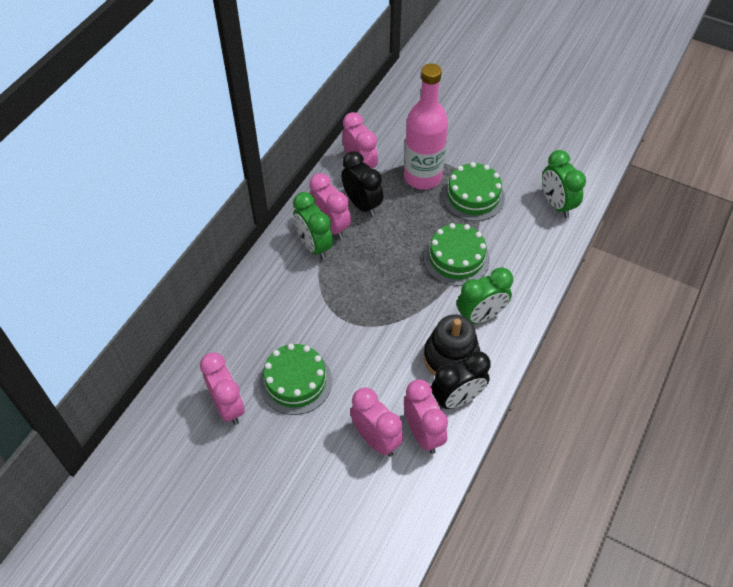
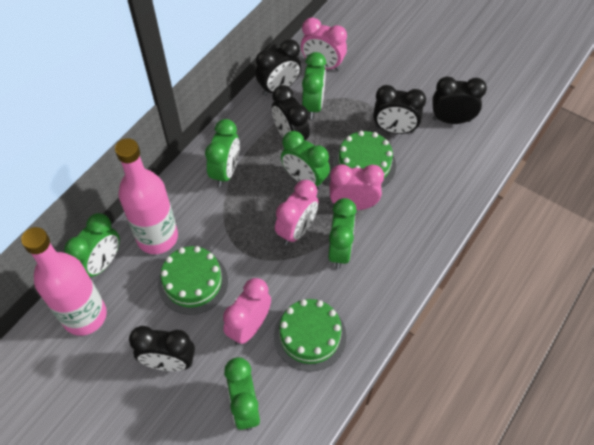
black clock: [341,151,383,217] [431,351,491,409] = 2 -> [129,326,195,371] [255,39,302,96] [272,85,310,140] [373,85,426,134] [432,77,487,124] = 5
black stacking toy: [424,315,480,376] = 1 -> none = 0
green clock: [293,192,333,260] [457,267,513,324] [542,150,586,218] = 3 -> [64,213,120,278] [205,119,240,187] [224,357,260,431] [281,131,330,190] [302,52,326,119] [328,198,357,269] = 6
pink bottle: [404,63,448,190] = 1 -> [21,227,107,336] [115,138,178,254] = 2
pink clock: [200,353,245,425] [309,173,351,239] [342,112,378,169] [350,388,404,457] [404,379,448,454] = 5 -> [223,278,271,345] [275,180,318,245] [301,18,347,71] [330,164,384,210] = 4

